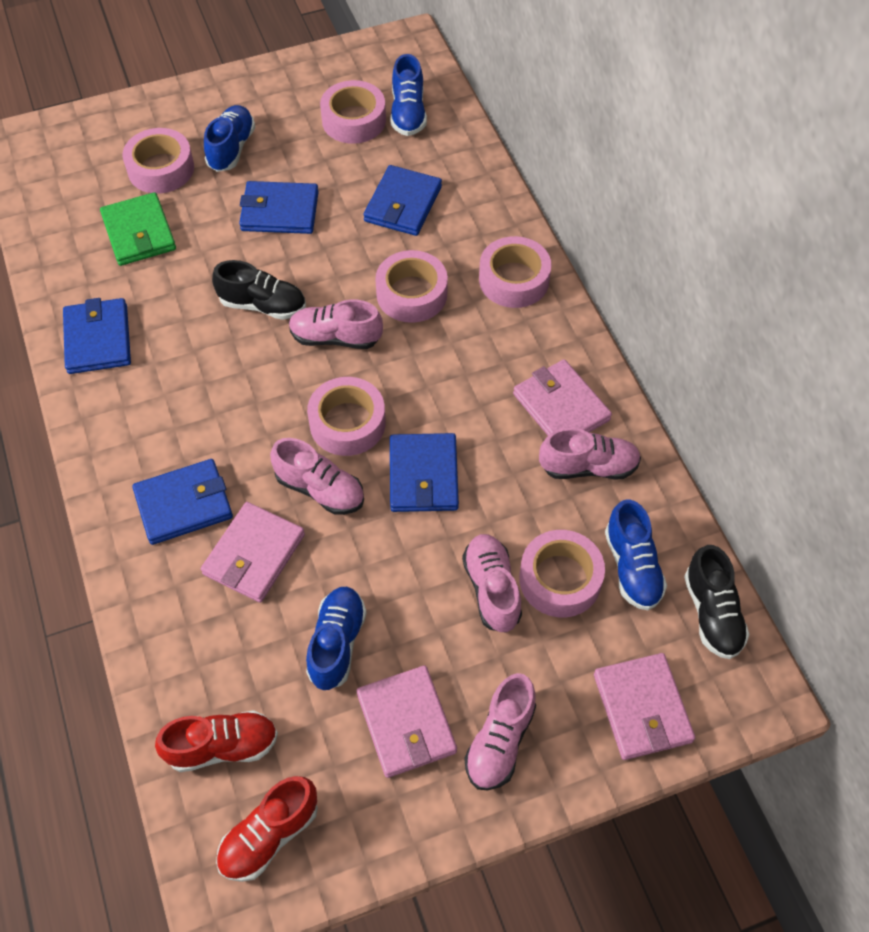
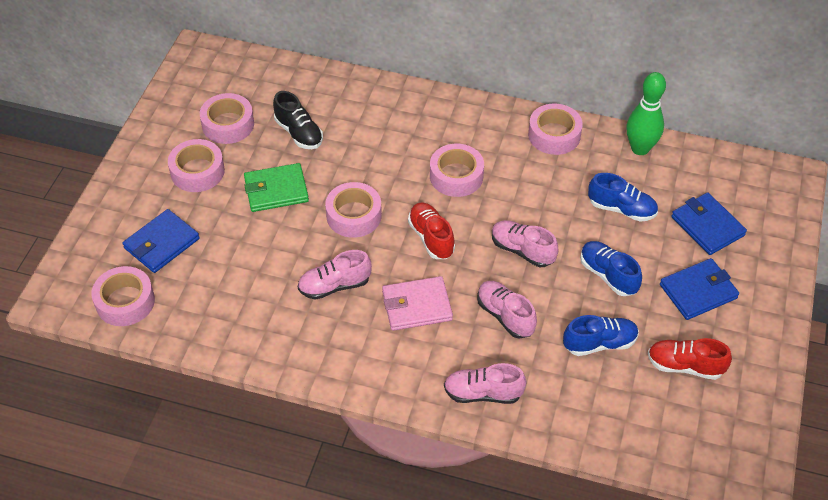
black shoe: [212,260,306,320] [684,545,749,659] = 2 -> [273,91,323,149] = 1
blue shoe: [204,105,255,172] [306,587,367,690] [391,54,427,136] [605,500,667,610] = 4 -> [563,315,639,356] [580,241,642,296] [588,173,658,222] = 3
blue wallet: [63,298,131,374] [132,459,233,545] [239,181,319,234] [363,165,442,236] [390,433,459,512] = 5 -> [123,209,200,273] [660,258,739,320] [671,193,747,255] = 3
green bowling pin: none = 0 -> [626,72,666,155] = 1
pink shoe: [270,438,364,515] [289,300,383,349] [462,534,522,633] [464,673,536,791] [539,428,641,479] = 5 -> [298,250,372,300] [444,363,527,404] [477,281,537,339] [492,220,559,267] = 4
pink wallet: [201,502,305,603] [357,665,457,778] [513,359,612,435] [594,653,695,760] = 4 -> [382,276,453,331] = 1

